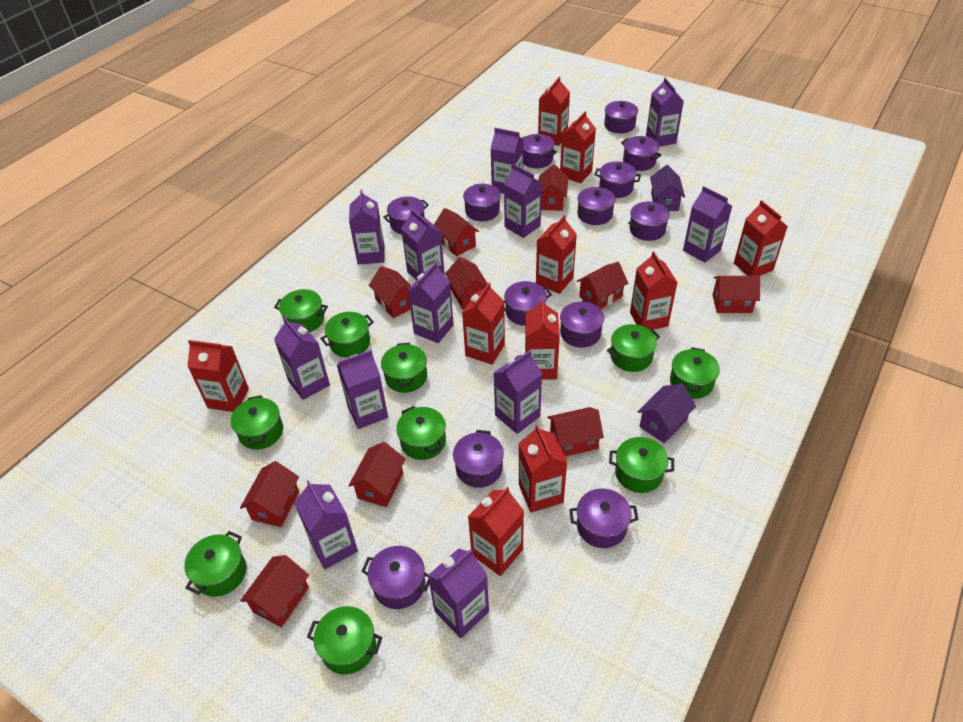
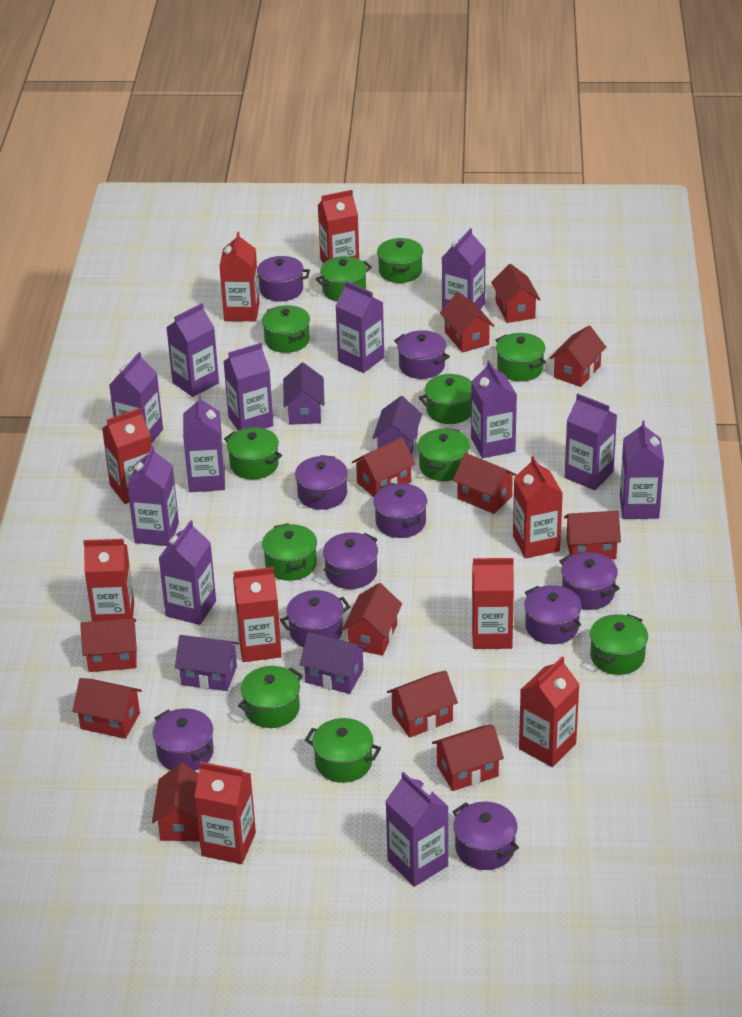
green pot: [184,531,246,597] [231,395,283,450] [274,289,328,332] [307,606,383,675] [320,312,374,358] [381,343,427,393] [396,406,446,460] [607,324,660,372] [609,437,674,493] [670,347,720,399] = 10 -> [224,427,282,479] [238,666,303,728] [262,305,310,353] [262,523,317,581] [305,718,381,783] [315,256,372,301] [377,238,423,283] [418,428,470,481] [419,374,471,424] [496,333,546,381] [590,614,648,675] = 11
purple house: [637,384,696,443] [650,165,685,211] = 2 -> [175,635,239,691] [283,363,324,425] [300,632,367,694] [373,396,422,455] = 4
purple pot: [362,546,429,609] [383,196,429,234] [453,430,504,488] [463,183,501,221] [504,281,552,326] [522,134,557,168] [560,300,604,348] [569,489,639,548] [577,187,616,225] [594,161,641,198] [604,101,638,133] [621,136,662,171] [628,202,671,241] = 13 -> [153,708,214,771] [257,256,310,301] [280,590,350,647] [295,455,348,510] [323,532,378,589] [373,483,427,538] [394,330,450,379] [452,802,519,870] [524,585,582,644] [559,552,620,610] = 10
red carton: [187,340,249,412] [462,283,505,365] [468,487,524,576] [519,424,568,512] [525,299,560,380] [536,215,577,294] [538,77,570,146] [560,111,596,183] [630,251,678,330] [734,200,788,276] = 10 -> [83,539,134,621] [102,408,152,504] [194,762,256,864] [219,232,260,321] [233,567,282,662] [318,190,359,263] [472,558,514,649] [513,456,563,559] [519,657,580,767] = 9
red house: [240,461,299,527] [240,555,309,627] [348,442,405,507] [369,266,411,318] [434,208,479,256] [445,257,488,310] [538,164,568,211] [547,407,604,457] [577,262,628,309] [712,276,761,313] = 10 -> [73,678,142,739] [80,618,137,672] [152,763,200,841] [342,583,402,656] [352,437,415,497] [387,671,458,738] [432,725,504,791] [440,292,494,353] [453,453,517,514] [491,264,541,323] [550,326,606,387] [564,511,621,559] = 12

